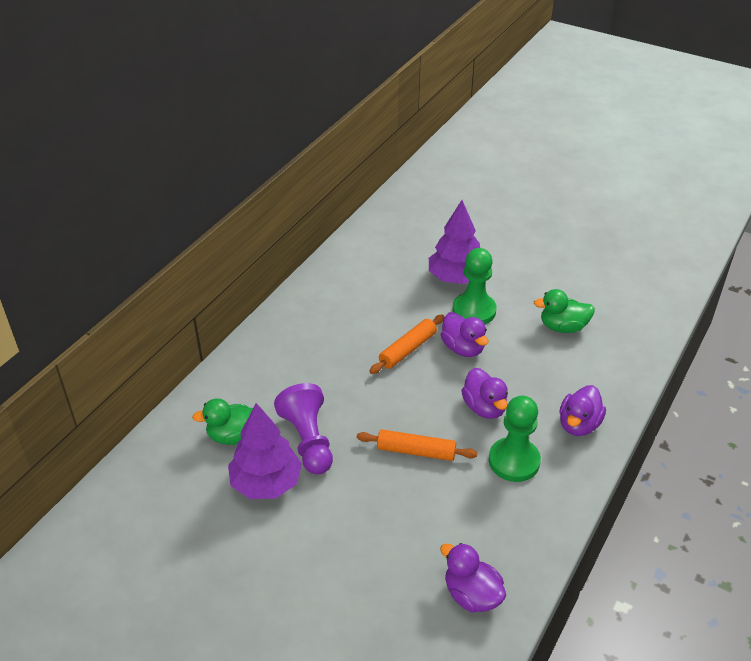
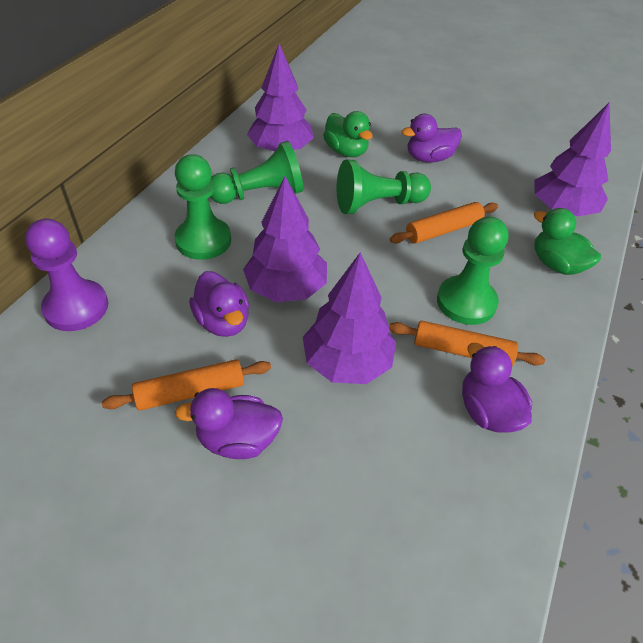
green pawn: [453,248,497,324] [489,395,541,482] = 2 -> [175,154,231,260] [210,141,303,204] [337,160,431,214] [437,216,508,325] = 4
orange rolling pin: [357,429,478,461] [370,314,444,374] = 2 -> [102,359,271,411] [389,321,545,366] [390,202,498,244] = 3
purple tree: [228,403,302,499] [429,200,480,284] = 2 -> [243,176,327,302] [247,44,314,152] [303,252,396,384] [535,103,611,216] = 4

